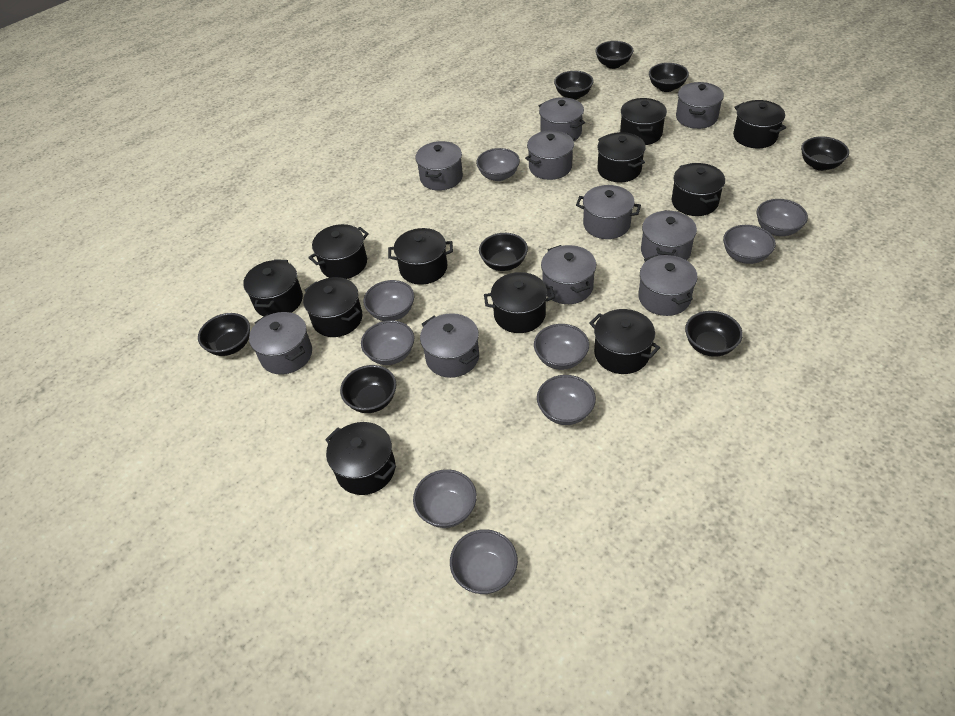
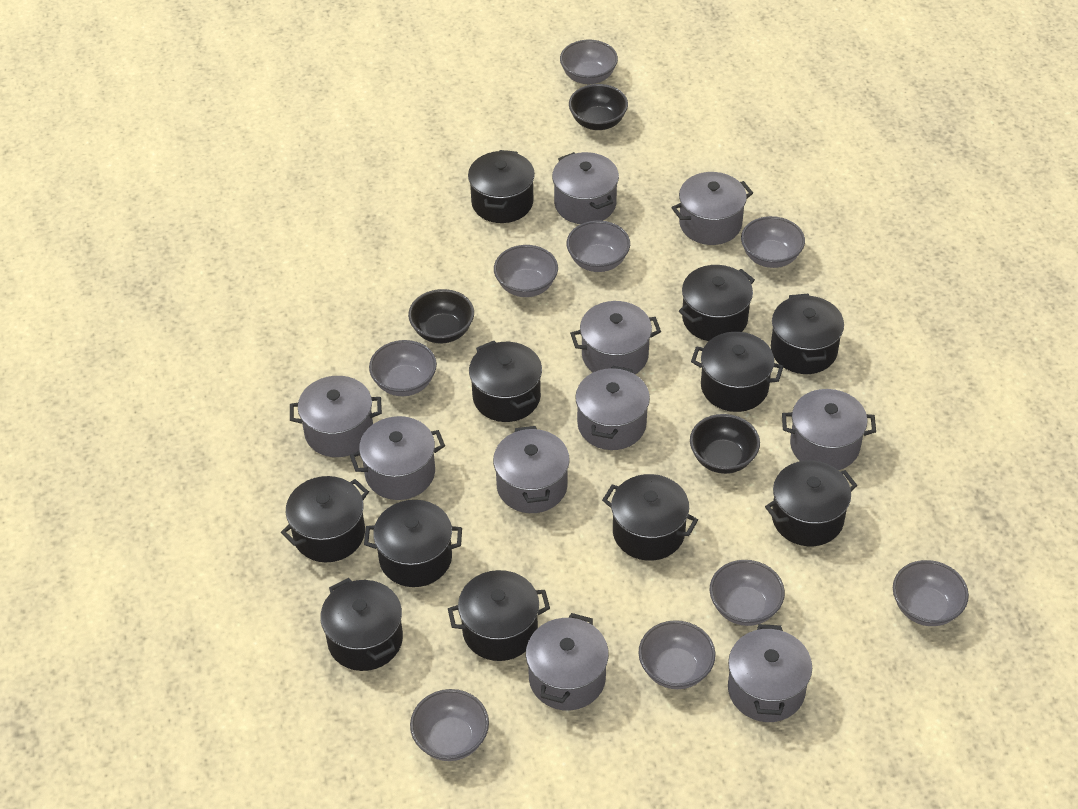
black bowl: [198,313,250,356] [340,365,396,413] [479,233,528,271] [554,71,594,100] [595,41,633,69] [649,63,689,92] [685,311,743,357] [801,136,849,171] = 8 -> [408,289,474,343] [569,84,628,130] [690,414,760,474] = 3

